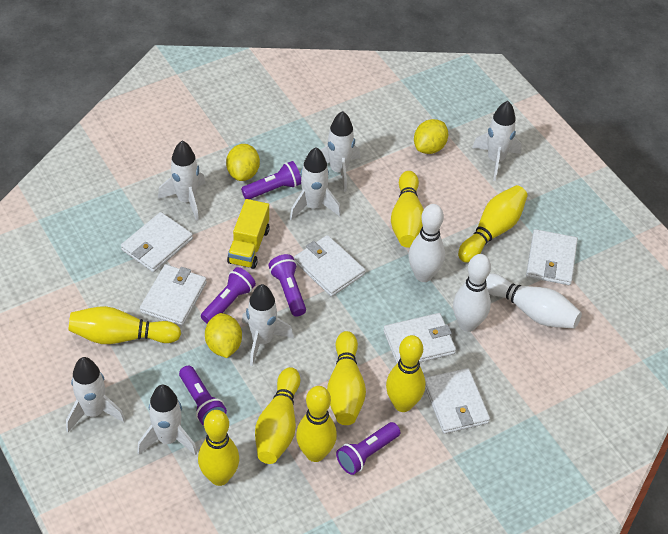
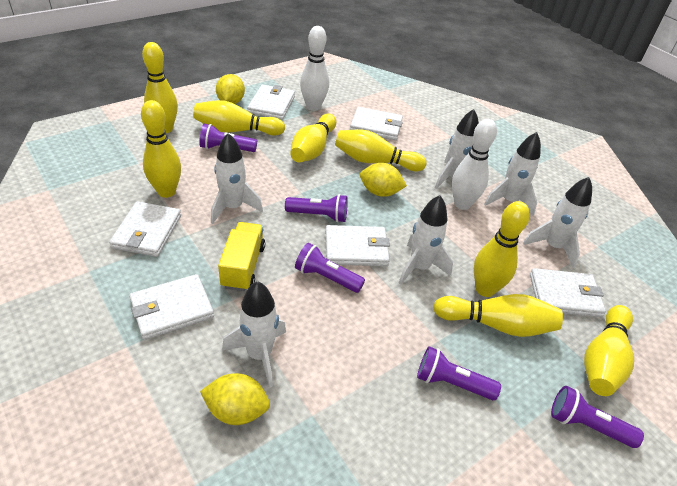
white bowling pin: [409,204,445,282] [453,254,491,332] [486,273,582,329] = 3 -> [300,26,329,111] [452,119,497,210] = 2
white rocket: [66,357,125,432] [137,385,197,455] [158,141,206,221] [242,284,294,366] [290,147,341,220] [321,111,360,192] [472,101,522,181] = 7 -> [211,133,263,224] [222,281,286,388] [399,195,453,285] [435,109,479,189] [484,132,541,216] [523,177,592,268] = 6

